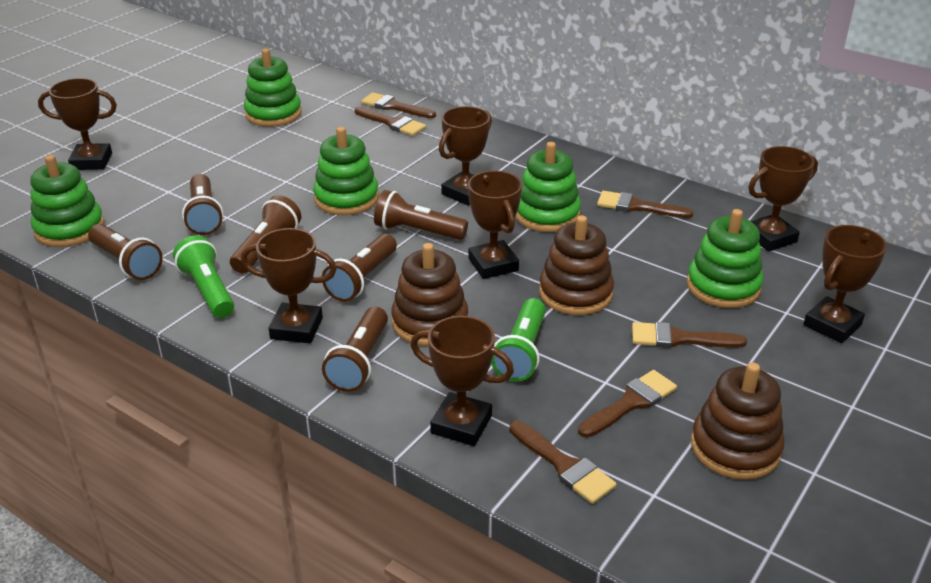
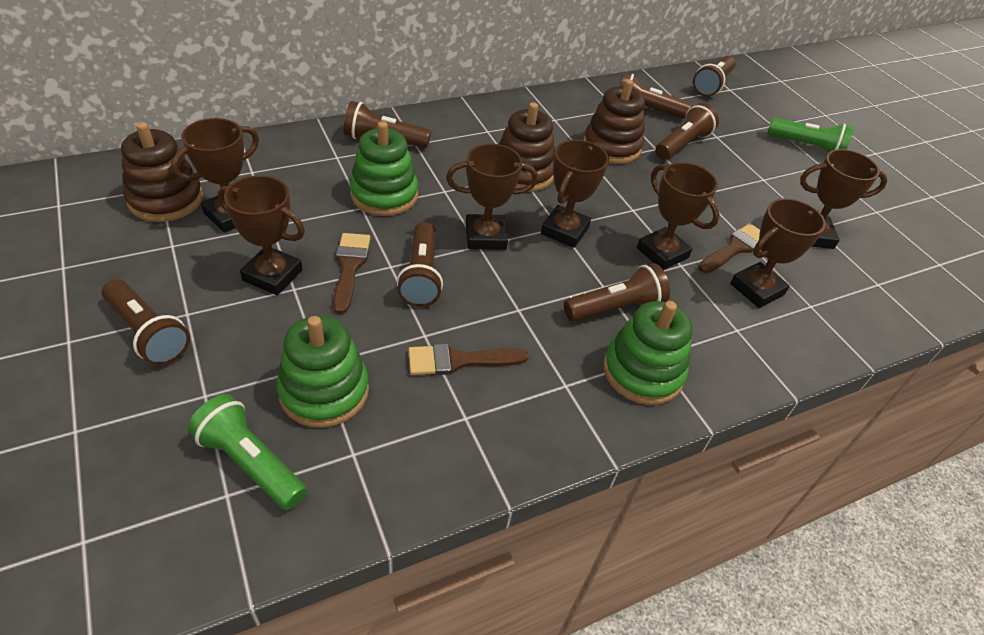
brown brush: [355,106,426,136] [361,92,436,118] [509,421,617,504] [578,370,677,438] [597,191,694,218] [632,322,747,348] = 6 -> [333,233,371,314] [408,344,529,375] [698,223,760,273] = 3
brown flashlight: [88,224,163,280] [182,174,223,235] [230,195,301,273] [322,234,397,302] [322,307,388,392] [374,190,468,240] = 6 -> [102,279,190,366] [344,101,431,148] [396,222,443,307] [564,264,670,322] [619,72,692,119] [655,103,719,160] [693,56,736,97] = 7
green stacking toy: [30,155,104,247] [244,48,302,127] [313,127,379,215] [516,142,581,232] [687,209,763,308] = 5 -> [276,316,369,428] [350,121,418,216] [603,301,693,405] = 3

